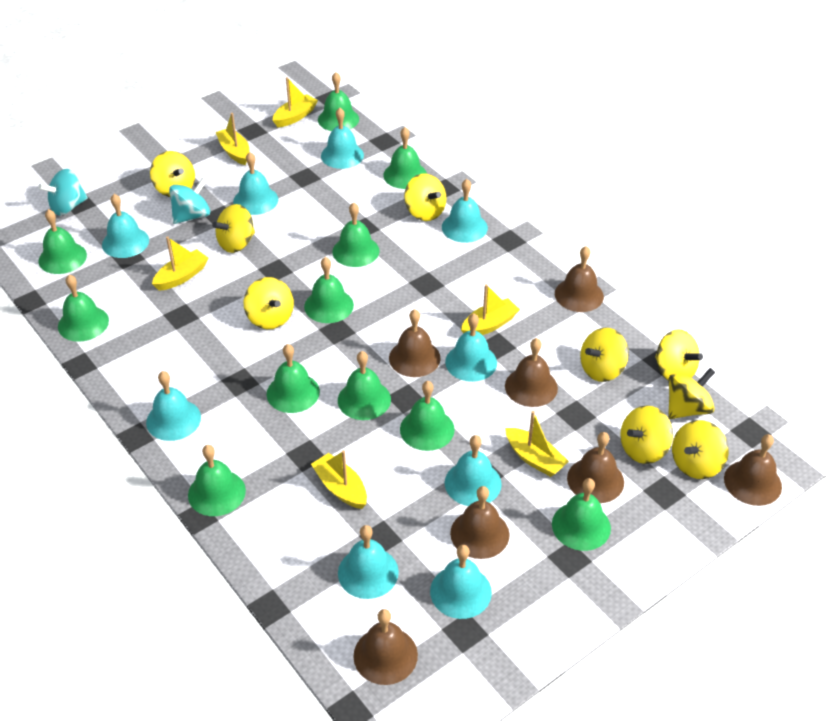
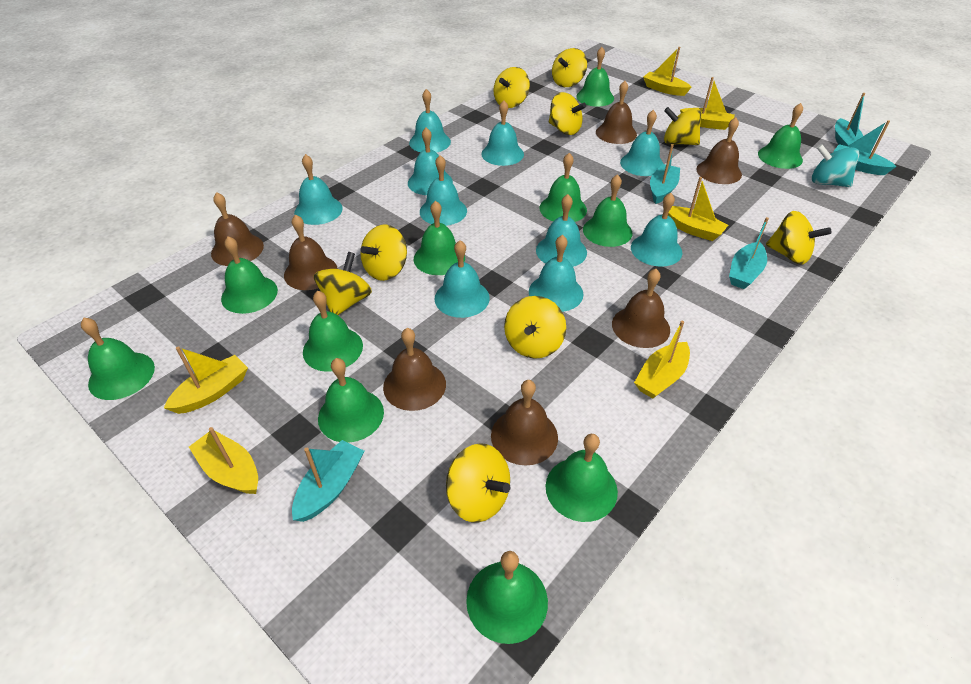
turquoise bell: [102,194,149,258] [146,371,201,441] [233,152,278,215] [321,108,364,169] [338,525,399,599] [430,545,492,619] [442,179,488,243] [445,313,497,382] [445,435,502,506] = 9 -> [294,154,343,225] [408,127,453,195] [409,89,451,153] [420,155,467,226] [435,240,490,318] [481,100,524,166] [529,235,583,312] [536,194,587,267] [620,110,664,176] [631,193,682,267] = 10
turquoise boat: none = 0 -> [292,440,364,522] [650,144,680,204] [729,217,769,289] [833,120,897,175] [835,93,865,146] = 5
turquoise spinning top: [38,169,88,215] [169,178,210,224] = 2 -> [812,144,859,187] = 1

